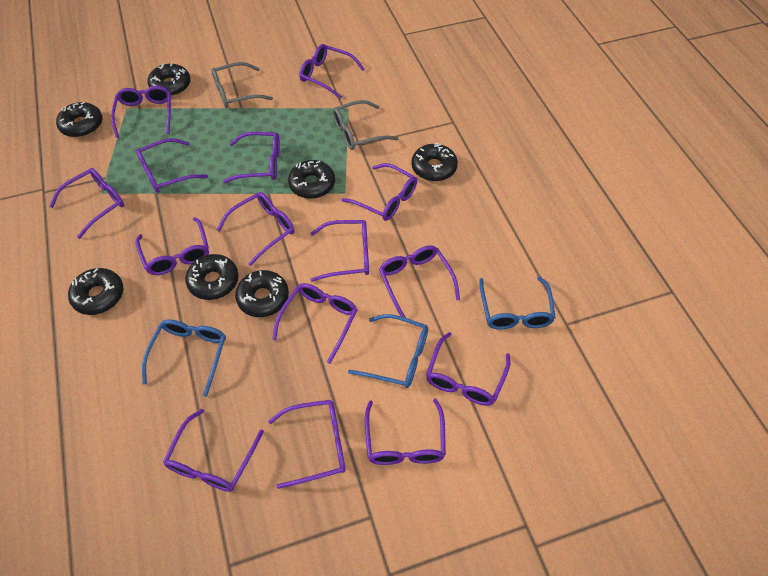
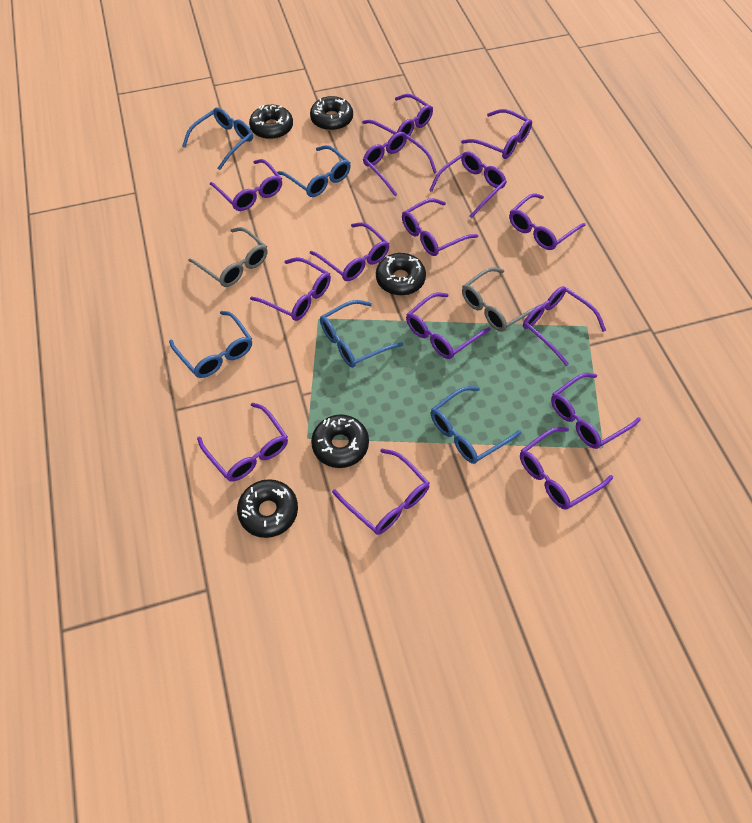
black donut: [56,102,103,137] [68,268,124,315] [147,63,191,96] [185,254,239,300] [235,270,289,317] [288,160,335,199] [411,143,458,181] = 7 -> [237,479,298,538] [249,105,293,140] [310,96,353,131] [311,414,369,468] [376,253,426,295] = 5
blue glasses: [142,319,226,397] [348,314,428,388] [479,276,556,330] = 3 -> [169,311,252,378] [182,107,253,170] [277,145,351,197] [320,300,403,368] [431,386,521,464] = 5

